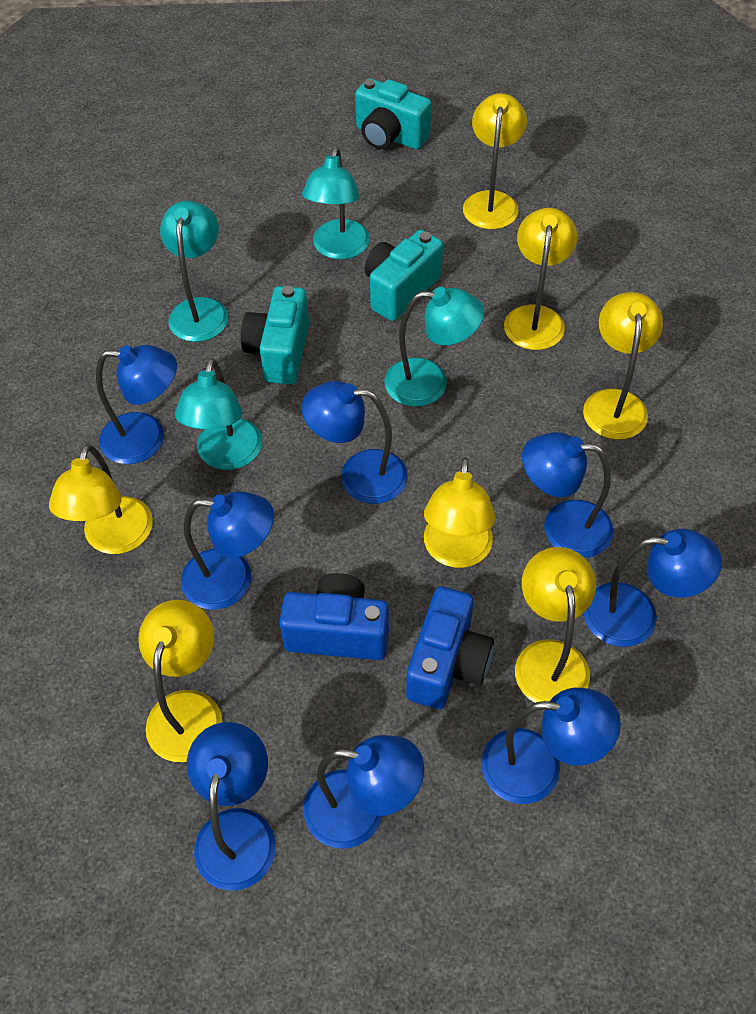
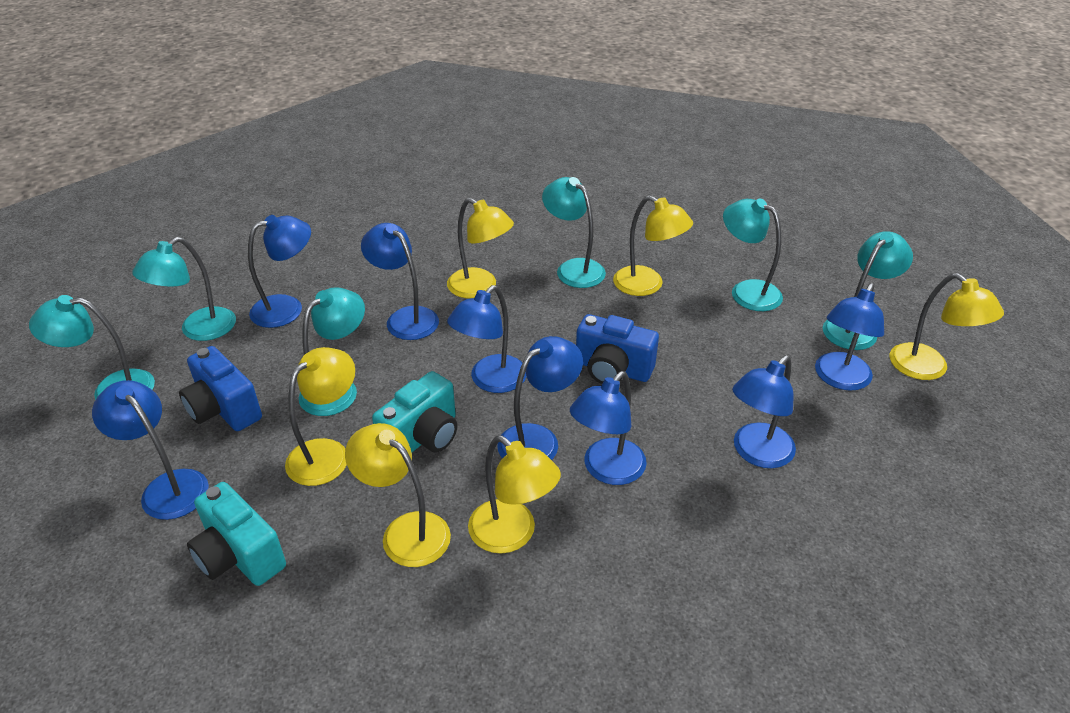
turquoise camera: [241,286,309,384] [355,78,431,149] [365,230,443,321] = 3 -> [187,482,286,586] [372,371,457,453] = 2
turquoise lamp: [160,200,228,342] [175,358,262,470] [302,147,370,259] [384,287,484,407] = 4 -> [29,295,155,400] [132,237,236,341] [299,287,365,416] [542,177,606,288] [723,198,783,311] [823,231,913,350] = 6
yellow lamp: [49,444,153,554] [138,600,223,762] [424,457,496,568] [463,93,527,229] [504,208,577,350] [515,547,596,703] [583,292,663,440] = 7 -> [285,347,355,486] [345,423,451,567] [447,198,514,298] [468,436,561,554] [613,196,693,296] [890,273,1004,380] = 6

